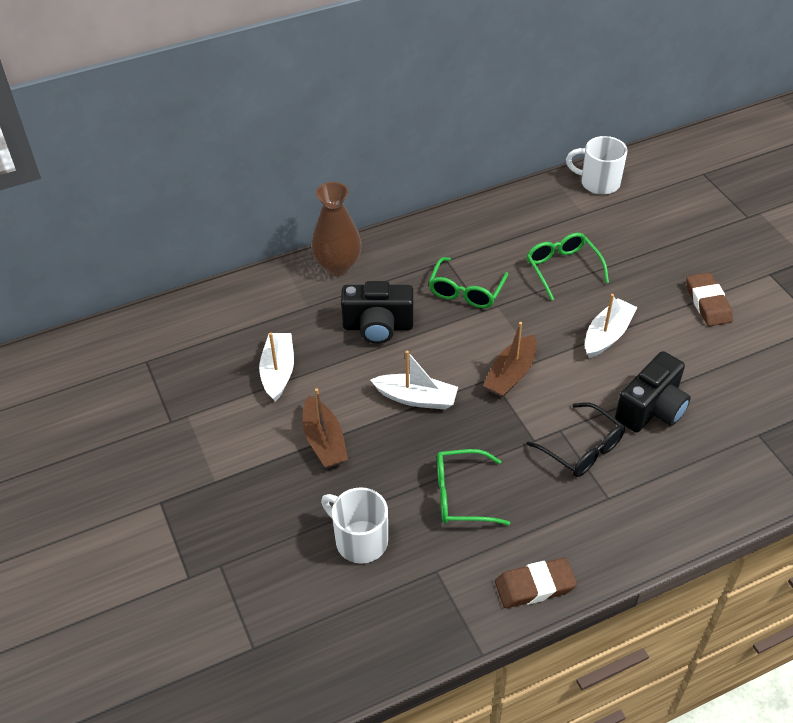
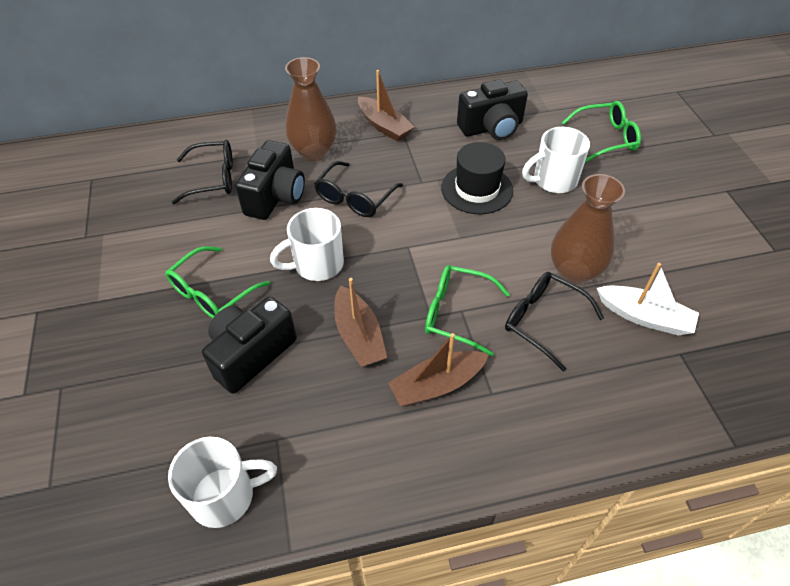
black camera: [341,281,414,344] [615,351,691,433] = 2 -> [202,296,297,394] [235,140,305,220] [457,79,528,140] = 3
black glasses: [527,402,625,477] = 1 -> [172,140,233,204] [314,161,403,217] [505,272,604,372] = 3
black hat: none = 0 -> [441,142,513,214] = 1
brown boat: [302,388,348,468] [483,322,537,397] = 2 -> [334,278,387,367] [358,70,414,142] [388,333,489,407] = 3
brown eraser: [495,558,577,608] [686,272,733,326] = 2 -> none = 0
brown vase: [311,182,362,276] = 1 -> [285,57,337,161] [551,174,625,285] = 2
white boat: [259,333,294,402] [371,350,458,410] [585,294,637,358] = 3 -> [597,263,699,336] = 1
white mug: [321,487,388,564] [566,136,628,195] = 2 -> [168,437,277,528] [270,208,344,281] [522,127,590,193] = 3

